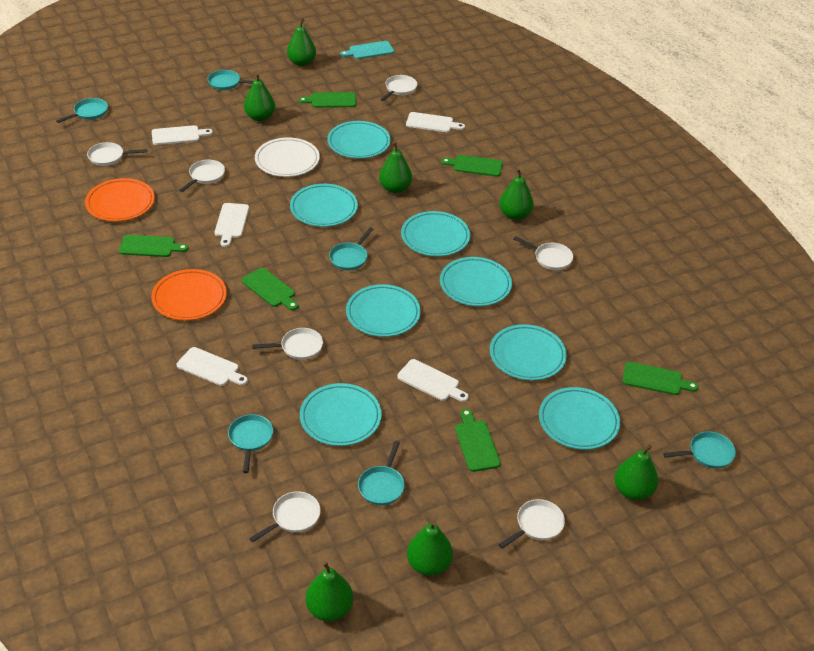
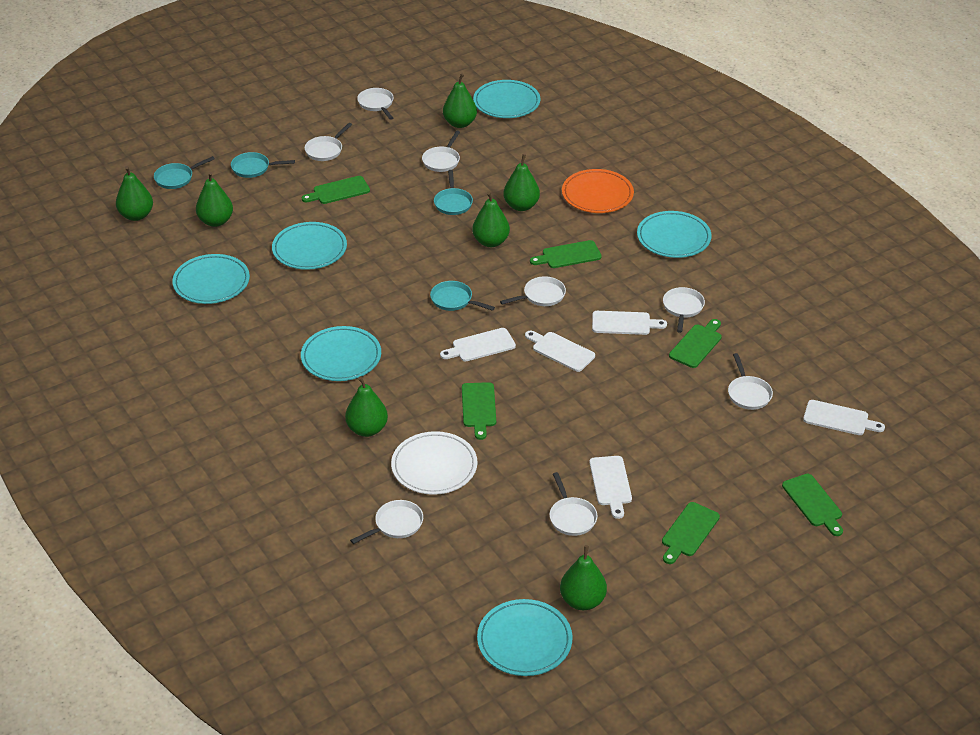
orange plate: [85,178,155,221] [151,269,227,321] = 2 -> [562,169,634,213] = 1
turquoise cutting board: [340,41,394,59] = 1 -> none = 0
turquoise pan: [56,98,108,123] [208,70,254,90] [228,414,273,473] [329,227,373,270] [358,441,405,505] [663,431,736,469] = 6 -> [154,156,215,189] [231,152,295,178] [430,281,495,311] [434,170,473,215] = 4
turquoise plate: [290,184,358,227] [300,383,382,446] [327,121,391,159] [346,284,421,337] [401,211,470,257] [440,257,512,306] [490,324,567,381] [539,387,620,450] = 8 -> [172,254,250,304] [272,222,347,270] [301,326,381,381] [473,80,540,118] [477,599,573,676] [637,211,711,258] = 6
white pan: [87,142,147,166] [180,160,225,192] [249,491,321,543] [252,328,323,360] [381,75,417,101] [498,499,565,549] [513,236,573,270] = 7 -> [305,123,352,161] [350,500,423,544] [357,88,394,120] [422,131,460,172] [500,276,566,306] [549,472,597,536] [663,287,705,333] [728,353,773,410] = 8

